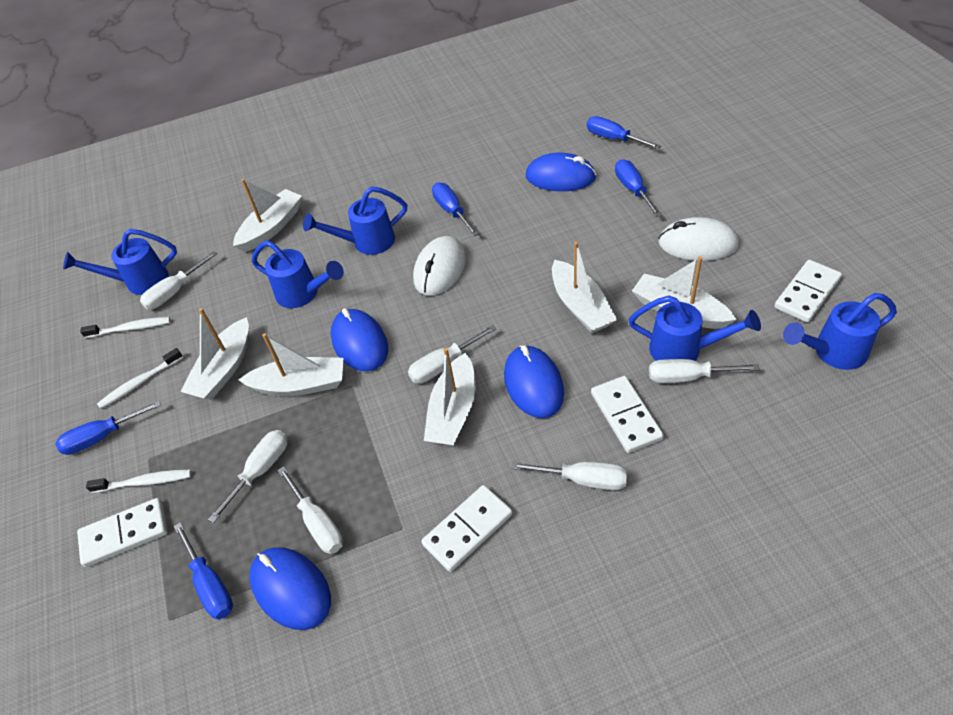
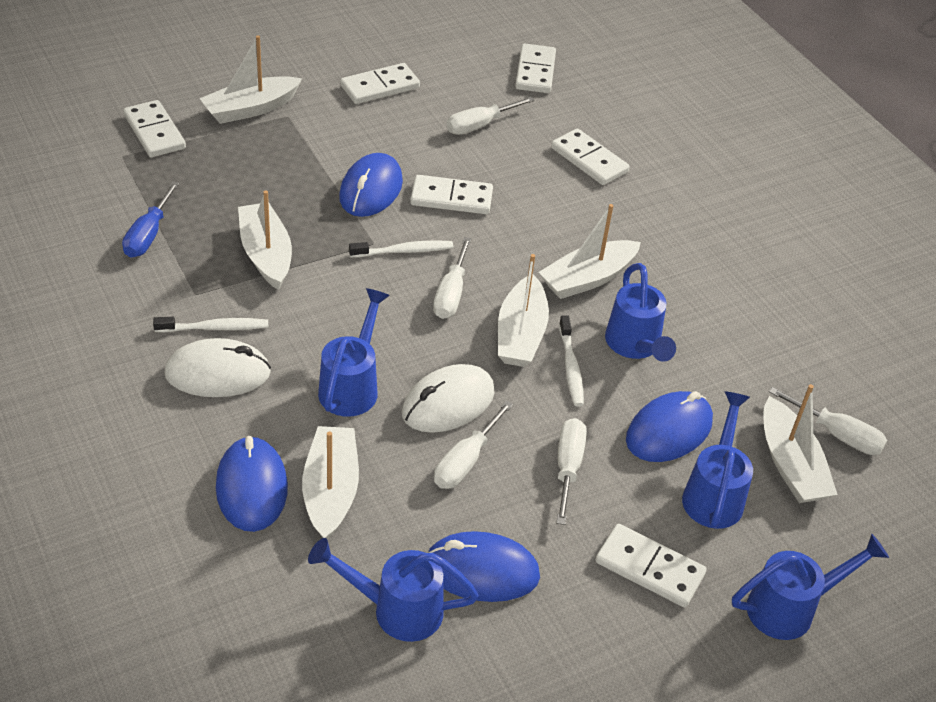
blue screwdriver: [55,400,161,455] [174,522,233,620] [432,183,479,236] [587,116,661,149] [615,159,662,217] = 5 -> [122,181,180,258] = 1
white domino: [77,498,167,567] [421,485,513,572] [591,376,664,453] [774,260,842,322] = 4 -> [123,100,186,157] [340,63,420,104] [410,175,493,214] [515,43,556,93] [551,128,630,185] [596,524,707,607] = 6
white screwdriver: [140,251,217,309] [208,430,288,523] [278,466,343,554] [408,325,496,383] [511,462,627,490] [649,359,760,383] = 6 -> [433,237,472,319] [434,400,513,489] [447,97,535,135] [556,418,587,525] [769,387,887,455] = 5

